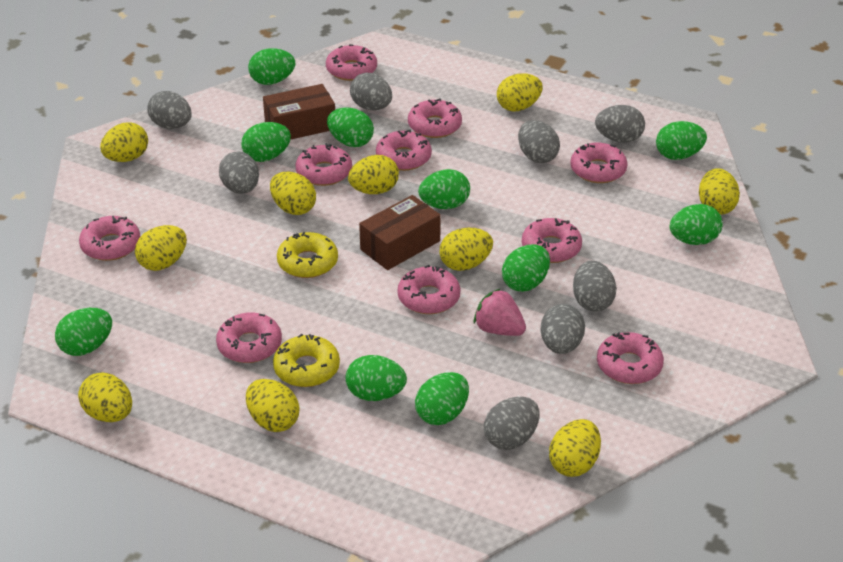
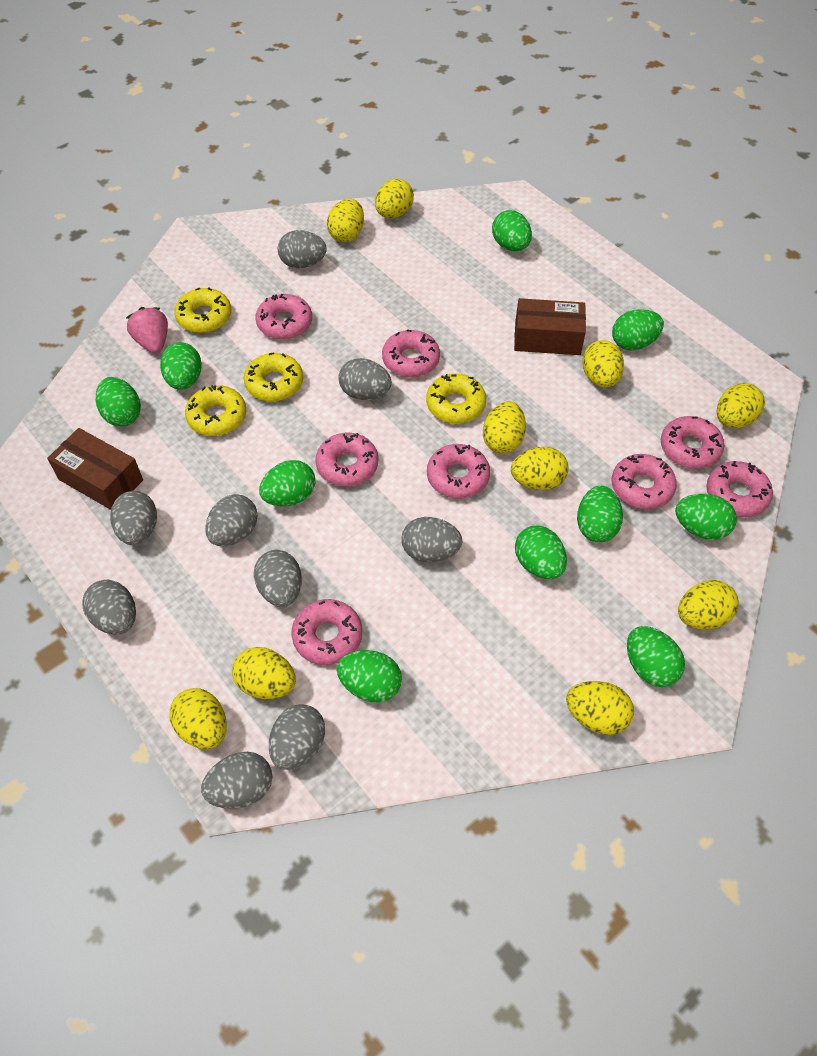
grey egg: [148,91,192,129] [219,152,259,194] [350,73,392,110] [484,397,539,450] [518,120,560,163] [541,304,585,354] [573,260,617,312] [595,105,645,143] = 8 -> [82,580,136,635] [110,491,157,545] [201,752,272,809] [205,494,258,546] [254,550,302,607] [269,704,325,770] [278,230,327,268] [339,358,392,400] [401,517,462,562] = 9
pink donut: [79,216,140,261] [216,312,282,363] [295,143,352,186] [326,44,377,81] [376,129,432,171] [398,265,460,314] [408,98,462,138] [522,218,582,263] [570,143,628,183] [597,332,664,384] = 10 -> [256,294,312,339] [292,599,362,665] [315,433,378,486] [382,329,440,377] [427,444,490,499] [612,454,677,509] [661,416,724,469] [706,461,773,517] = 8
yellow donut: [273,334,340,387] [277,232,338,278] = 2 -> [175,288,231,333] [185,385,247,436] [244,352,303,402] [426,374,486,424] = 4

